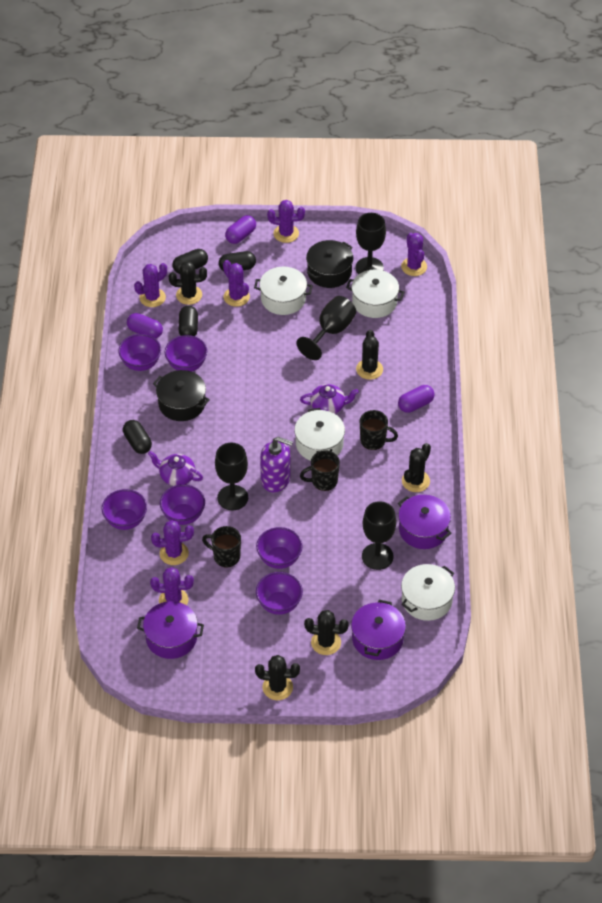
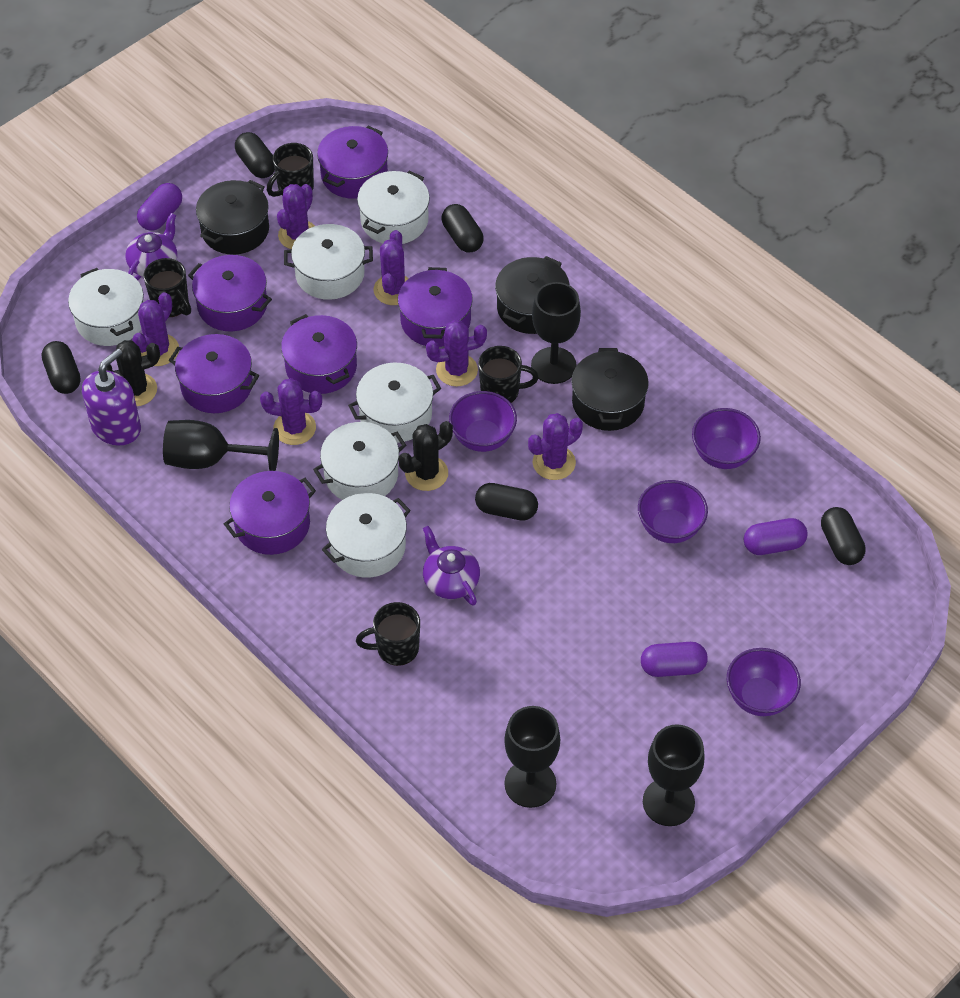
black cactus: [169,261,207,305] [255,655,300,700] [304,610,349,655] [356,330,383,380] [402,443,431,492] = 5 -> [106,340,160,406] [398,421,453,491] = 2
black capsule: [123,420,152,454] [173,249,208,274] [179,305,198,336] [219,251,256,271] = 4 -> [42,341,80,394] [235,132,275,178] [442,204,484,252] [475,483,538,520] [821,507,866,565] = 5
black mug: [202,526,241,567] [300,450,340,491] [360,410,398,450] = 3 -> [143,258,191,317] [267,143,314,197] [356,602,420,666] [478,346,539,403] = 4
black pot: [153,370,210,421] [306,240,353,288] = 2 -> [196,180,269,255] [495,256,570,334] [571,348,649,431] = 3
purple bowl: [101,489,147,530] [118,334,161,371] [160,484,205,525] [165,335,207,372] [256,527,303,569] [256,572,303,615] = 6 -> [449,391,517,452] [638,480,708,543] [692,408,761,469] [727,648,801,716] = 4
purple pot: [137,601,204,659] [351,600,406,660] [398,495,451,549] = 3 -> [169,334,259,413] [188,255,272,331] [224,471,316,555] [281,314,357,394] [317,126,388,199] [398,267,473,347] = 6
white pot: [254,267,313,315] [294,408,345,461] [346,270,404,318] [401,564,455,621] = 4 -> [68,268,144,346] [284,224,373,300] [313,422,406,500] [322,493,411,578] [348,362,441,443] [357,171,430,244] = 6

